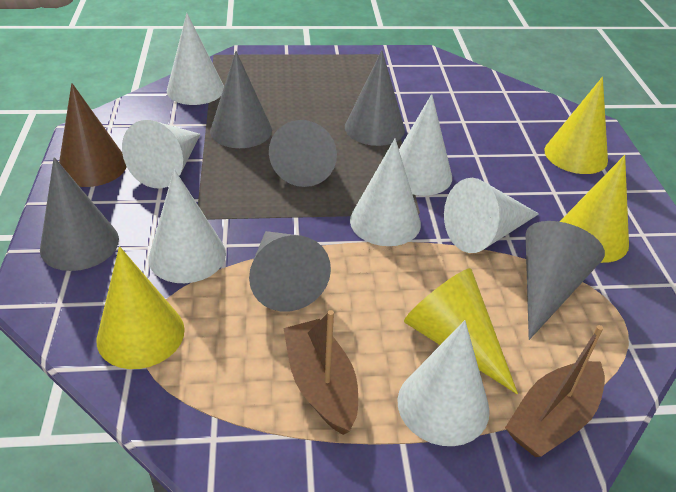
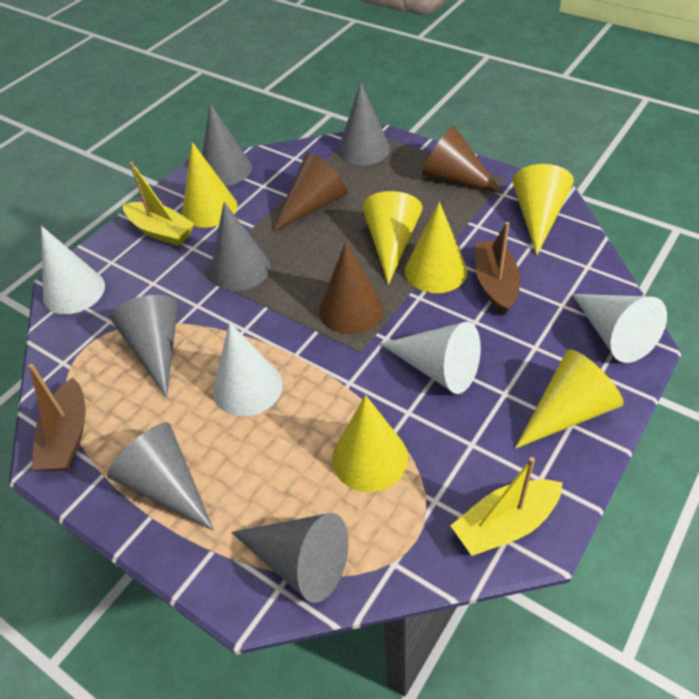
brown cone: [59,83,127,187] = 1 -> [273,153,348,232] [319,242,383,334] [422,126,504,194] = 3
white cone: [122,120,201,188] [148,169,226,283] [167,13,224,105] [350,138,421,246] [397,320,490,446] [399,94,452,196] [444,178,539,253] = 7 -> [41,226,105,314] [213,322,282,416] [380,322,481,394] [572,294,667,363] = 4
yellow boat: none = 0 -> [123,161,194,246] [450,457,563,556] = 2
yellow cone: [96,246,185,369] [404,268,518,394] [544,77,608,174] [559,155,629,263] = 4 -> [182,142,238,228] [332,395,408,492] [362,191,423,285] [405,202,467,293] [512,164,574,255] [515,349,624,449] = 6

